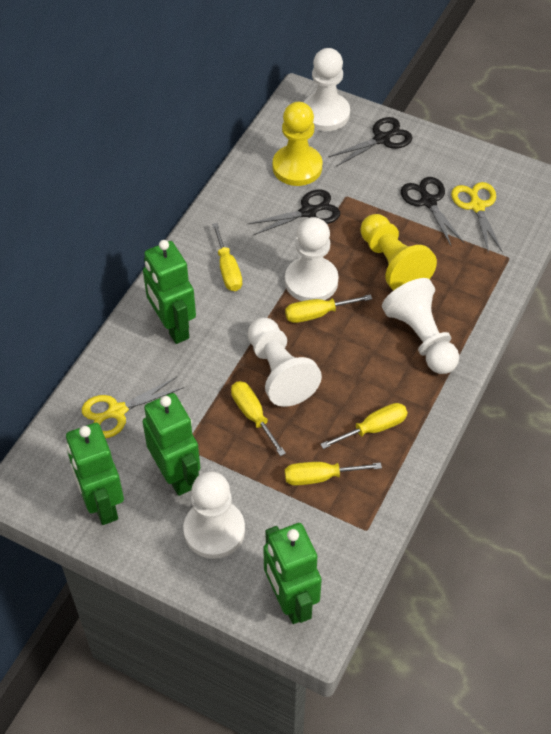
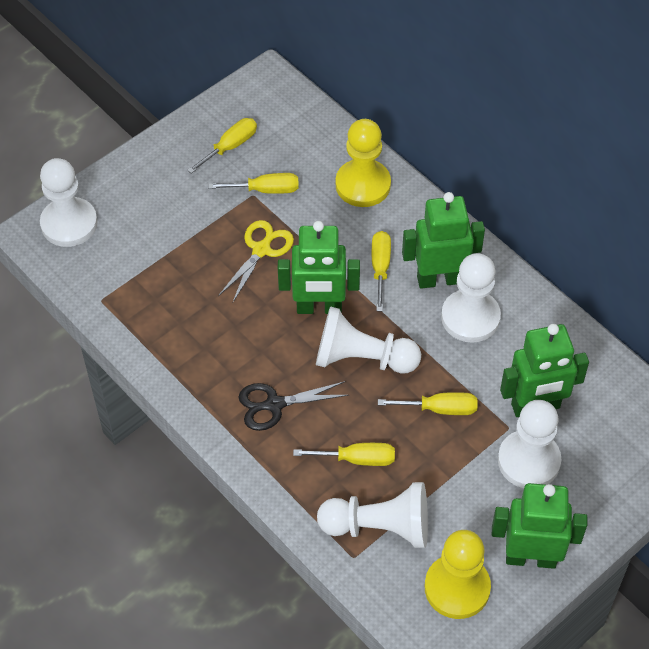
black scissors: [248,190,340,235] [328,117,413,167] [401,177,464,247] = 3 -> [238,381,349,431] = 1
yellow scissors: [82,377,184,438] [451,182,503,254] = 2 -> [218,220,294,304] = 1

